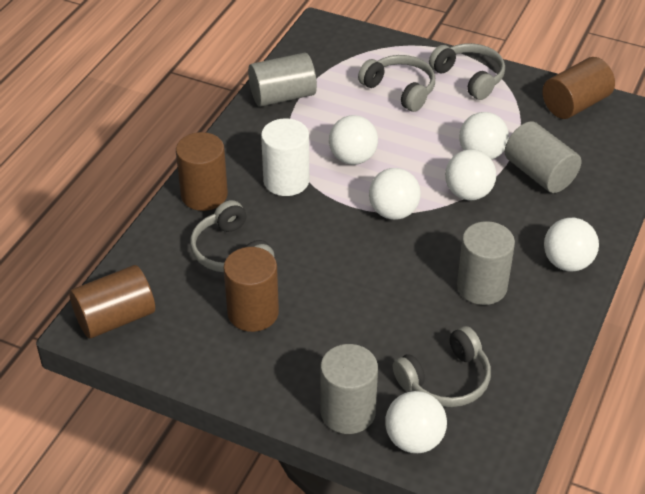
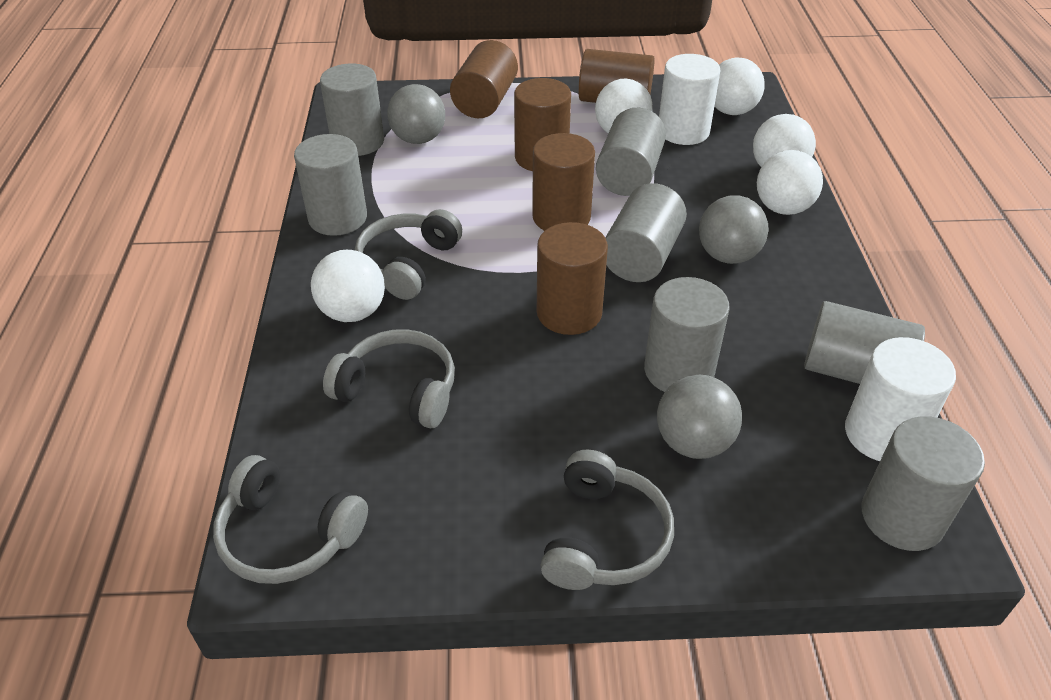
brown cylinder: [69,265,155,339] [176,132,228,211] [224,247,279,332] [542,57,615,119] = 4 -> [450,40,518,118] [514,78,571,171] [532,133,595,231] [537,222,608,335] [578,49,655,103] = 5
grey ball: none = 0 -> [387,84,445,144] [657,375,742,459] [699,195,769,264] = 3
grey cylinder: [248,53,317,107] [320,344,378,434] [457,221,515,305] [505,121,581,193] = 4 -> [294,134,367,236] [320,64,384,156] [596,108,666,196] [605,183,687,282] [644,277,730,392] [804,301,925,384] [862,416,985,551] = 7
white ball: [329,115,378,165] [369,168,421,220] [385,391,447,453] [445,149,496,200] [459,112,509,160] [544,218,599,272] = 6 -> [311,250,385,322] [595,79,653,133] [715,58,765,115] [753,114,816,167] [757,150,823,215] = 5
white cylinder: [261,119,309,196] = 1 -> [659,54,721,145] [845,337,956,461] = 2

